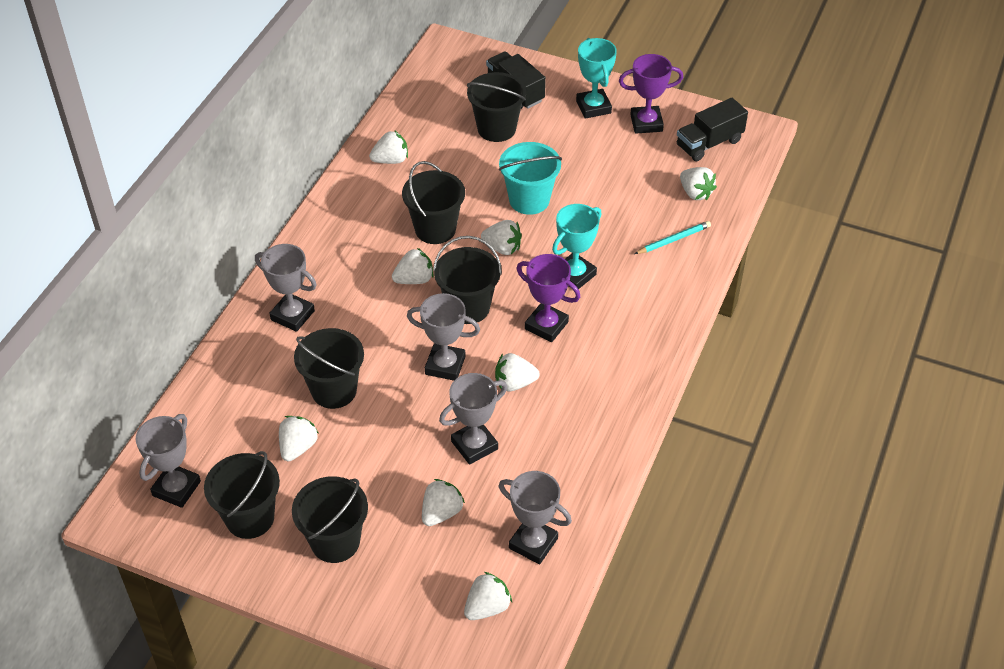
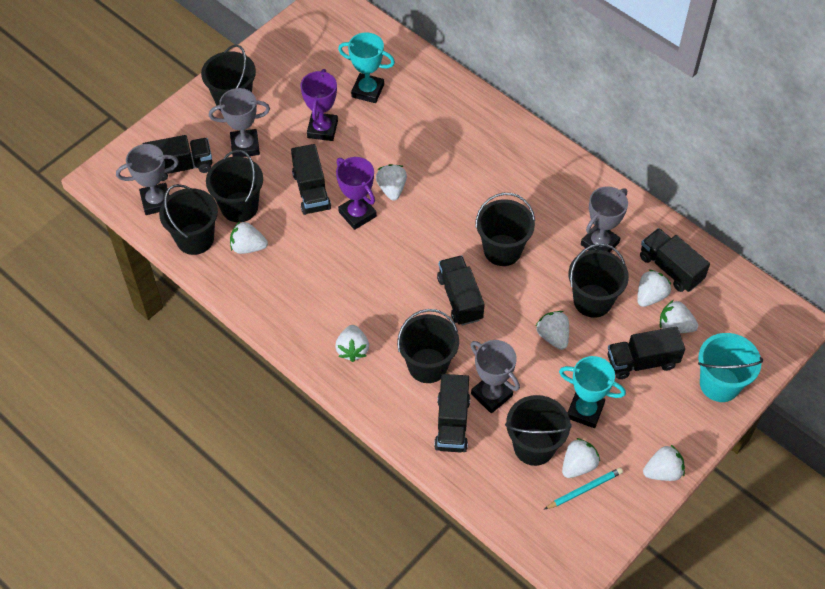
black bucket: [204,451,280,539] [292,476,368,563] [294,328,364,409] [402,161,465,244] [433,236,502,324] [467,72,526,142] = 6 -> [159,184,218,255] [201,45,256,111] [206,149,263,222] [397,309,459,383] [475,193,535,266] [505,395,572,466] [569,243,629,318] = 7
black truck: [486,51,546,109] [677,98,748,161] = 2 -> [143,135,212,181] [291,144,331,215] [434,374,470,452] [437,255,485,326] [608,327,685,379] [640,228,710,292] = 6
grey trophy: [136,414,201,508] [255,244,317,332] [407,293,480,381] [439,373,507,465] [499,471,572,565] = 5 -> [116,144,179,215] [209,88,270,157] [470,340,520,413] [581,186,628,252] = 4

